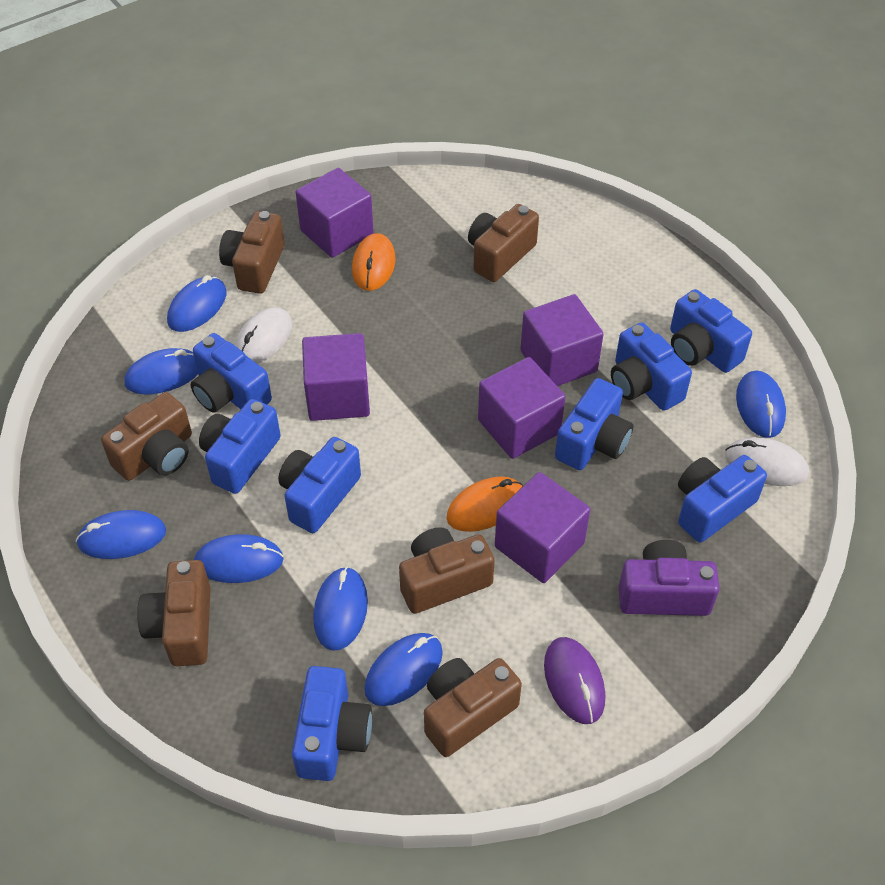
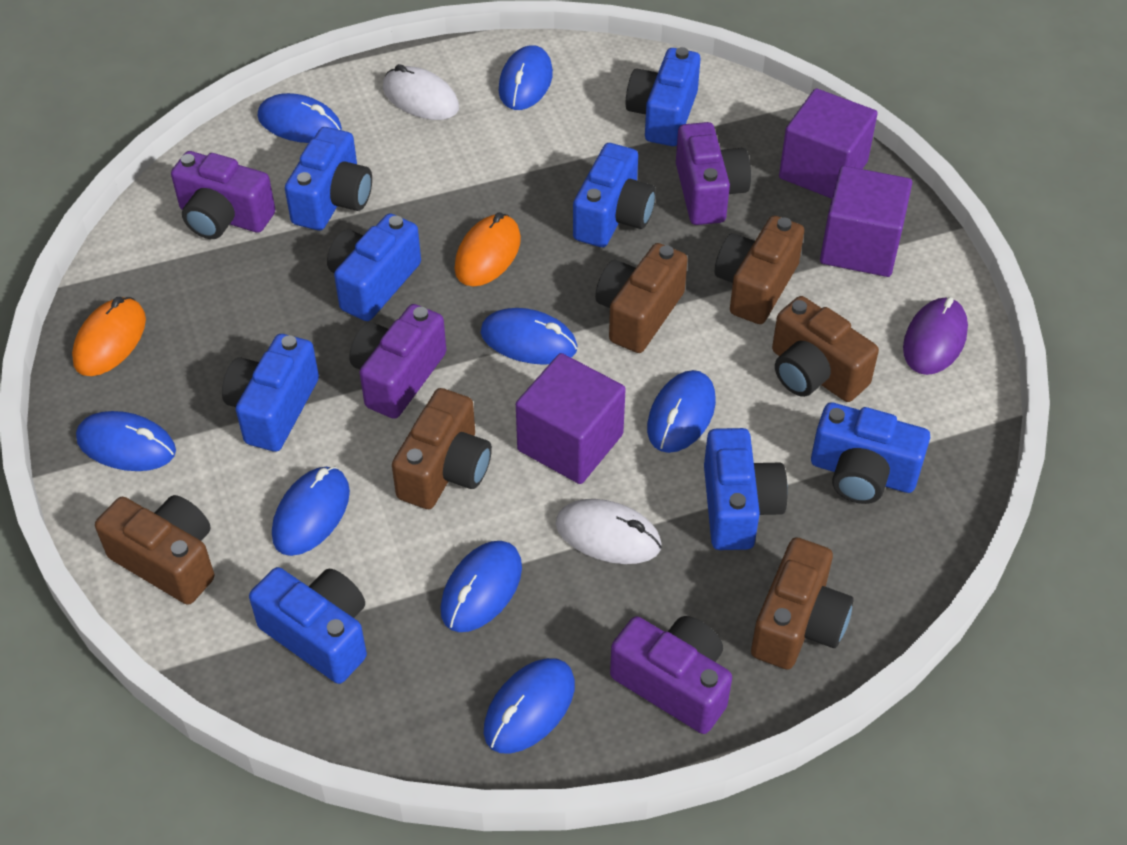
blue mouse: [76,510,166,559] [124,348,198,394] [167,275,227,332] [194,534,284,583] [313,566,368,651] [364,633,443,706] [736,370,786,438] = 7 -> [76,411,176,471] [258,93,342,143] [272,467,350,556] [440,541,522,632] [481,308,577,365] [484,658,575,754] [499,45,553,110] [647,370,716,453] = 8
purple camera: [619,540,720,616] = 1 -> [171,151,275,239] [349,304,446,419] [610,616,732,734] [676,122,751,225] = 4
purple cube: [296,168,374,258] [302,333,370,421] [478,357,565,459] [495,472,590,583] [520,294,604,386] = 5 -> [516,353,626,484] [779,89,878,199] [820,166,912,277] = 3

